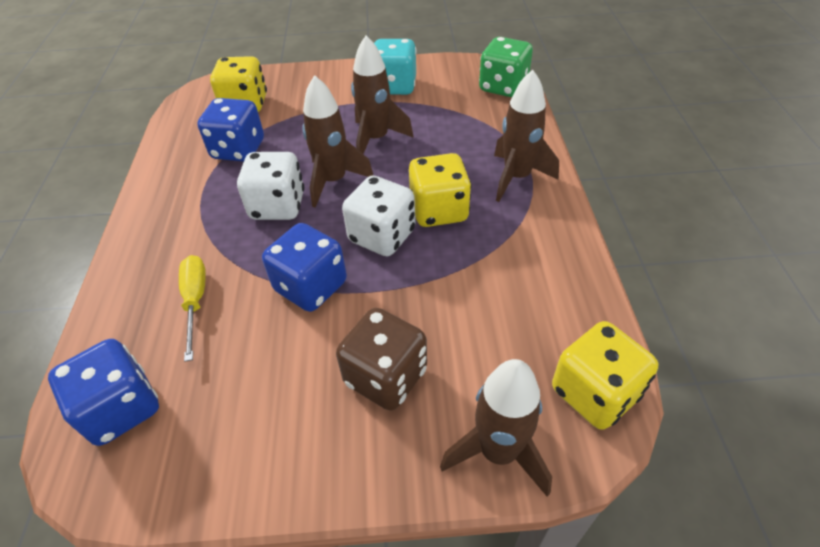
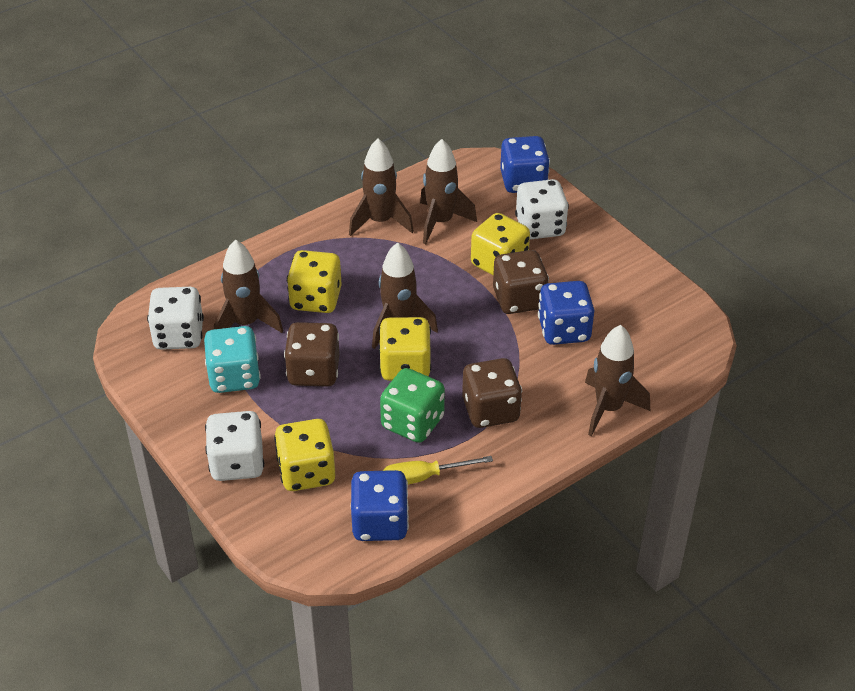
brown dice: [336,308,427,411] = 1 -> [284,322,339,387] [462,358,522,428] [493,250,549,314] = 3
brown rocket: [302,75,374,208] [351,35,414,154] [440,359,552,497] [494,69,559,202] = 4 -> [214,239,283,333] [349,139,414,236] [372,242,438,349] [420,139,477,244] [585,325,650,436] = 5
white dice: [237,152,305,220] [342,176,415,256] = 2 -> [147,287,204,350] [205,411,264,481] [515,179,569,239] = 3
yellow dice: [210,56,267,112] [409,153,472,227] [552,321,658,430] = 3 -> [274,419,335,491] [287,250,342,313] [379,317,431,381] [471,213,530,275] = 4

